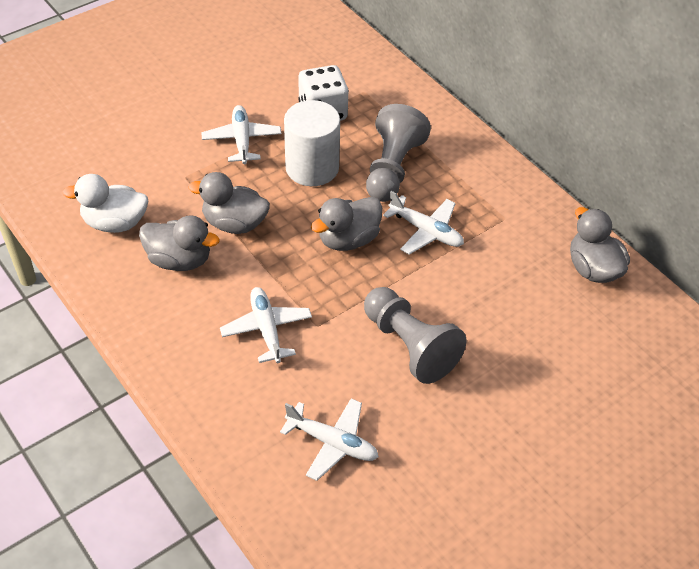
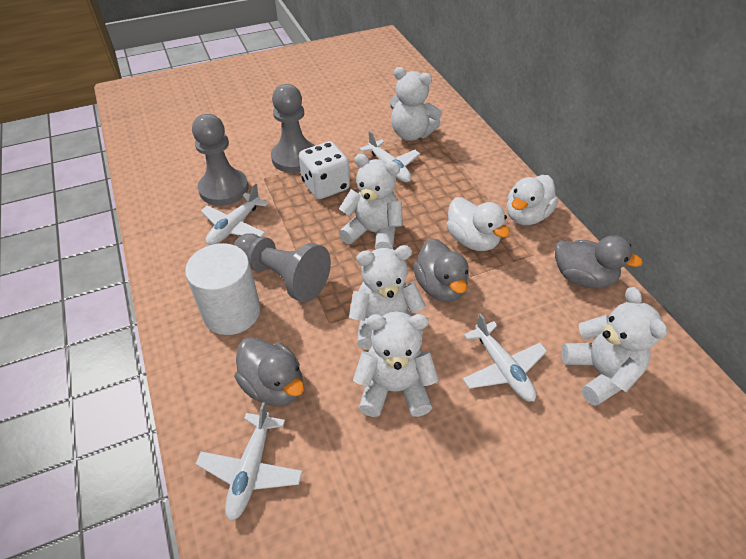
grey duck: [139,215,220,271] [188,172,270,234] [311,197,382,251] [570,207,630,283] = 4 -> [234,337,304,406] [413,238,469,302] [555,236,643,288] = 3
grey pawn: [364,287,466,384] [366,104,431,202] = 2 -> [192,114,249,206] [234,233,331,302] [271,84,315,173] = 3
white duck: [63,174,148,233] = 1 -> [446,197,510,251] [507,175,558,225] = 2
white teddy bear: none = 0 -> [339,154,403,249] [349,245,426,350] [353,312,439,417] [390,67,442,141] [561,287,667,406] = 5

